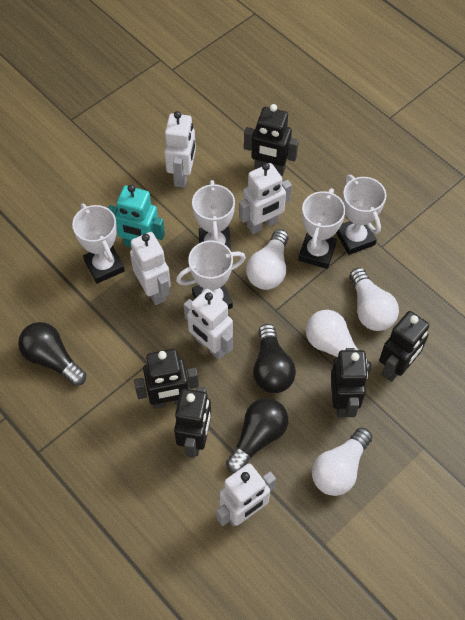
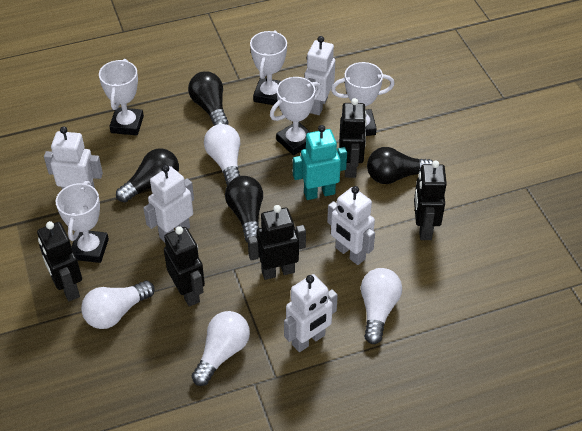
black light bulb: [18,322,86,386] [226,398,288,473] [253,324,296,393] = 3 -> [116,148,179,202] [188,71,228,126] [225,176,263,243] [367,147,433,184] = 4

